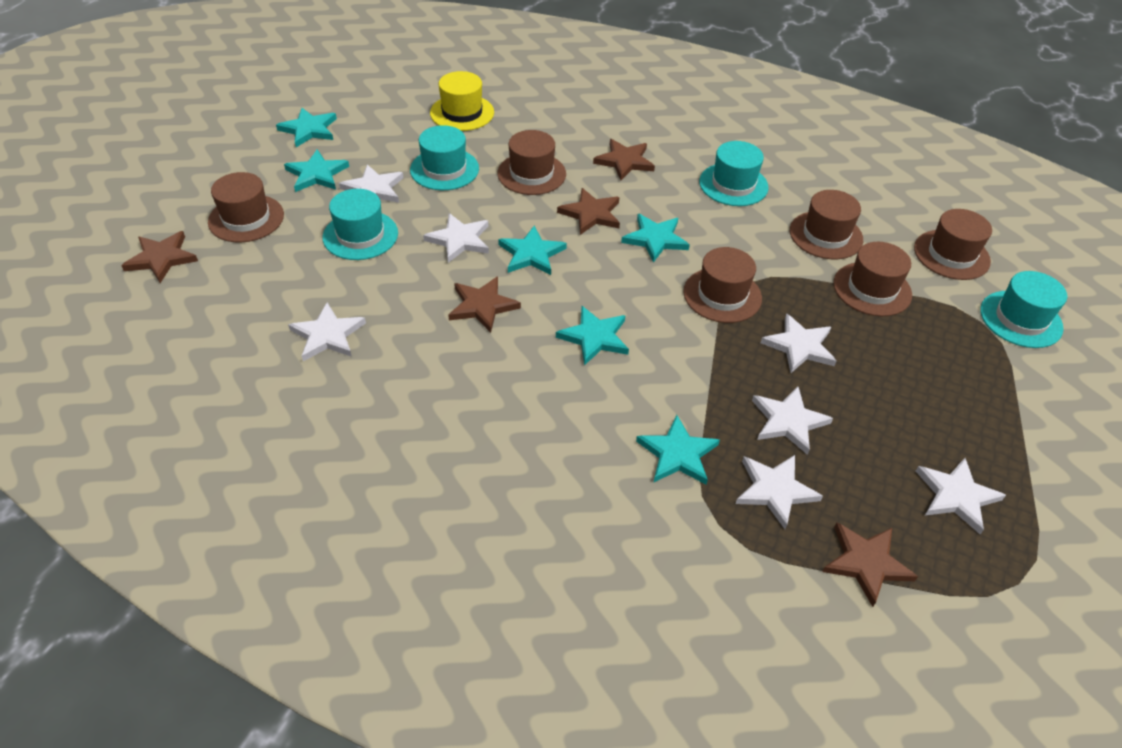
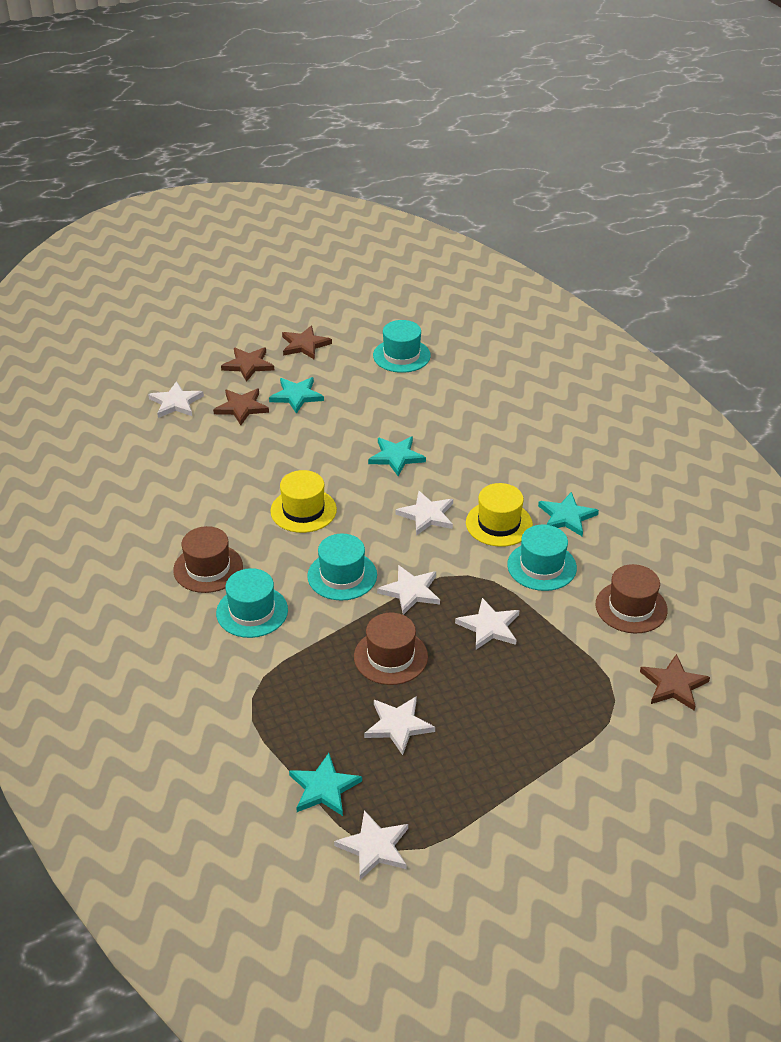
brown hat: [208,172,284,243] [497,130,566,195] [683,247,762,323] [790,190,863,259] [833,242,912,316] [914,209,992,280] = 6 -> [173,526,243,593] [354,613,428,685] [596,564,668,633] = 3
brown star: [121,231,198,283] [448,276,521,333] [557,188,620,235] [593,139,655,180] [822,522,918,607] = 5 -> [213,389,269,425] [221,348,274,382] [282,326,332,360] [640,654,710,710] = 4
turquoise star: [276,108,337,147] [284,149,349,192] [498,226,567,275] [556,306,629,365] [621,214,690,263] [636,415,720,485] = 6 -> [269,377,324,414] [289,753,362,816] [368,437,426,476] [538,492,599,537] = 4
white star: [288,303,366,361] [339,165,404,203] [423,213,489,263] [736,455,823,529] [752,387,833,455] [761,313,836,373] [916,458,1006,534] = 7 -> [148,381,204,418] [334,810,408,880] [364,696,435,755] [377,565,440,615] [396,491,453,536] [455,598,519,650] = 6
yellow hat: [430,71,494,131] = 1 -> [270,470,337,533] [466,483,533,547] = 2

